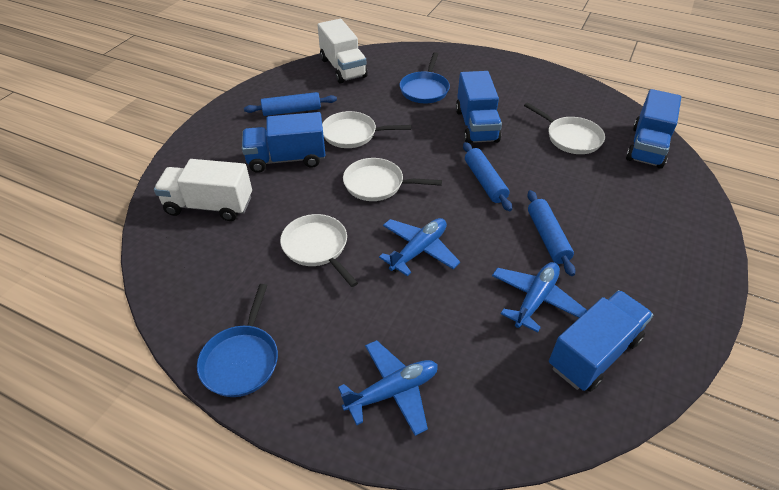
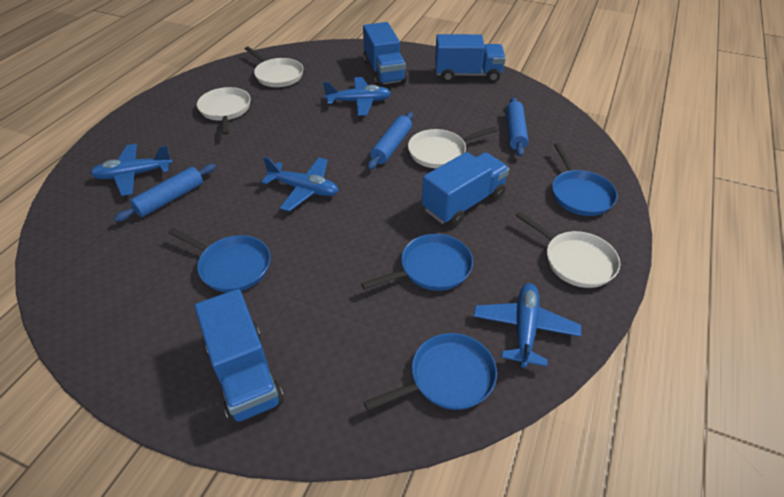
blue pan: [197,284,278,397] [399,53,450,103] = 2 -> [168,228,271,292] [361,234,473,291] [364,333,497,411] [552,143,617,216] = 4
blue plane: [338,340,438,436] [379,218,460,276] [492,262,587,333] = 3 -> [90,144,173,196] [261,157,339,212] [323,77,391,116] [473,283,581,368] = 4
white truck: [154,159,252,221] [317,19,368,84] = 2 -> none = 0

